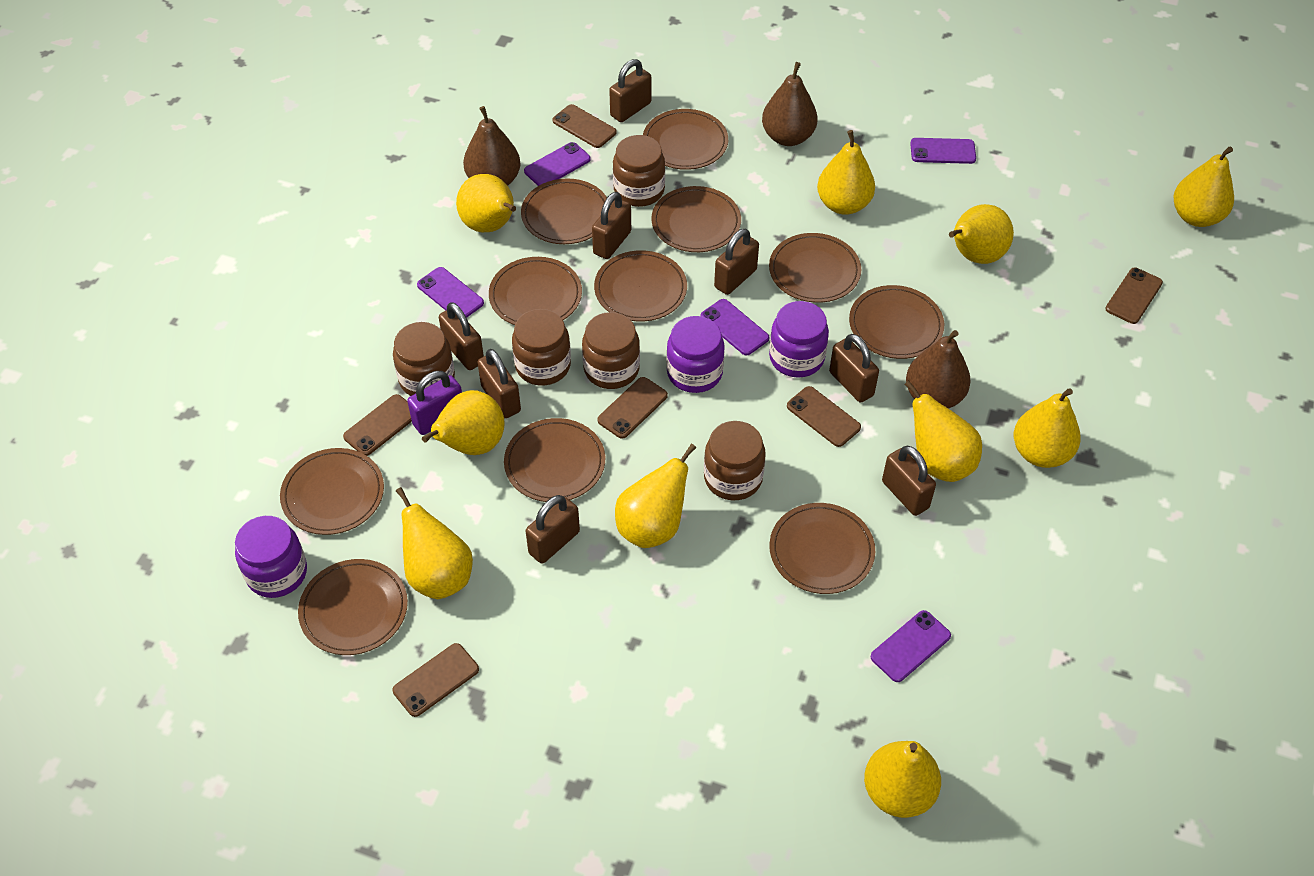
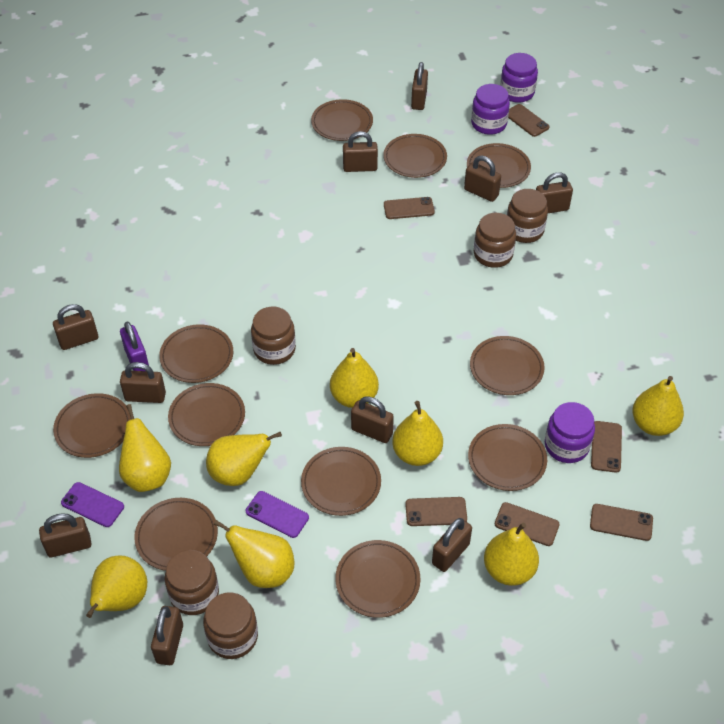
brown padlock: [439,302,484,370] [477,349,521,418] [526,495,580,564] [592,192,631,259] [609,59,651,122] [714,229,759,295] [829,334,879,403] [882,446,936,516] = 8 -> [39,513,92,557] [53,304,98,350] [120,362,166,403] [151,606,183,665] [343,131,378,172] [351,396,394,443] [411,62,428,110] [432,518,472,572] [464,156,501,202] [536,172,573,213] = 10
brown pear: [463,106,521,186] [762,62,818,146] [906,330,971,408] = 3 -> none = 0
purple phone: [417,267,484,318] [524,142,591,186] [701,299,769,356] [871,610,951,682] [910,138,976,164] = 5 -> [61,482,124,527] [246,491,309,538] = 2
yellow pear: [396,487,473,599] [422,390,505,455] [456,174,516,232] [615,444,696,548] [817,130,875,215] [864,741,941,818] [904,380,982,482] [949,204,1014,264] [1014,388,1081,468] [1173,147,1234,227] = 10 -> [86,555,147,618] [119,404,171,492] [206,432,282,486] [214,520,294,588] [330,348,379,408] [392,401,443,466] [484,523,539,586] [632,376,684,436] = 8

